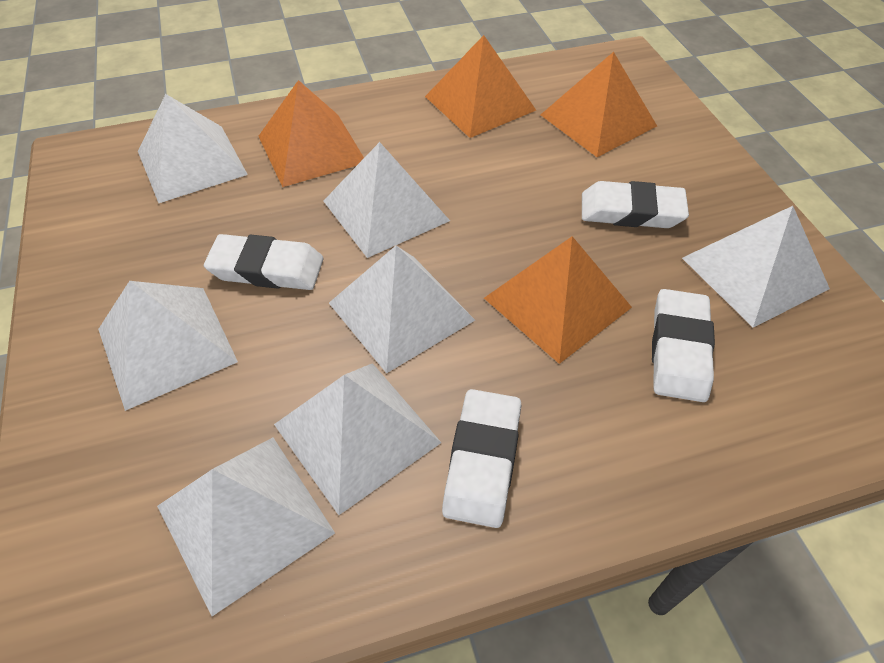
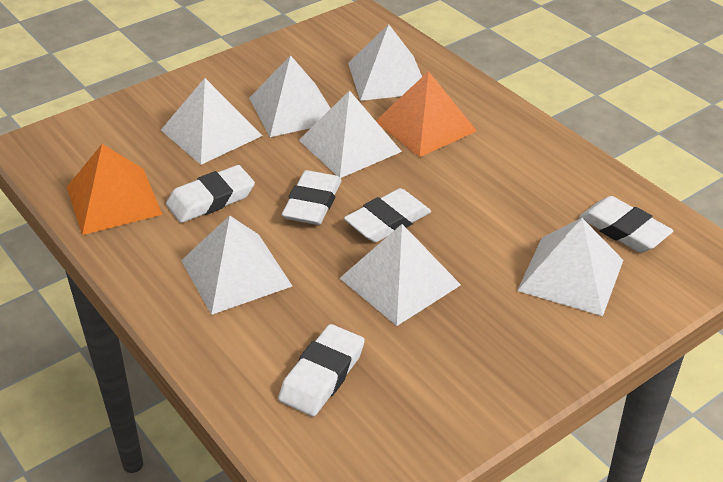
orange pyramid: [259,80,364,187] [425,35,536,138] [484,236,632,364] [540,52,657,157] = 4 -> [67,144,163,235] [376,71,477,157] = 2
white eraser: [204,234,323,290] [442,389,521,528] [582,181,689,228] [652,289,715,402] = 4 -> [166,165,255,223] [278,324,365,416] [282,170,341,225] [344,188,431,242] [579,196,673,253] = 5

